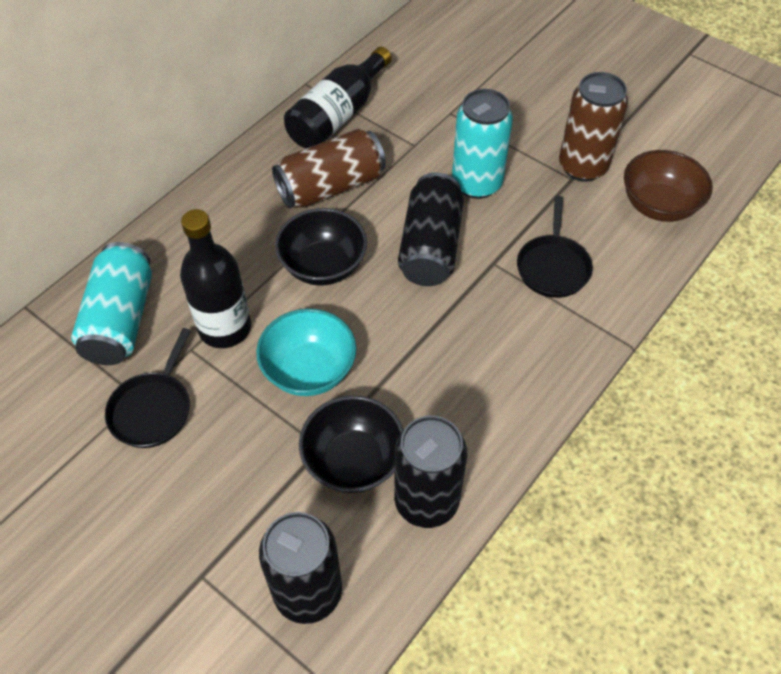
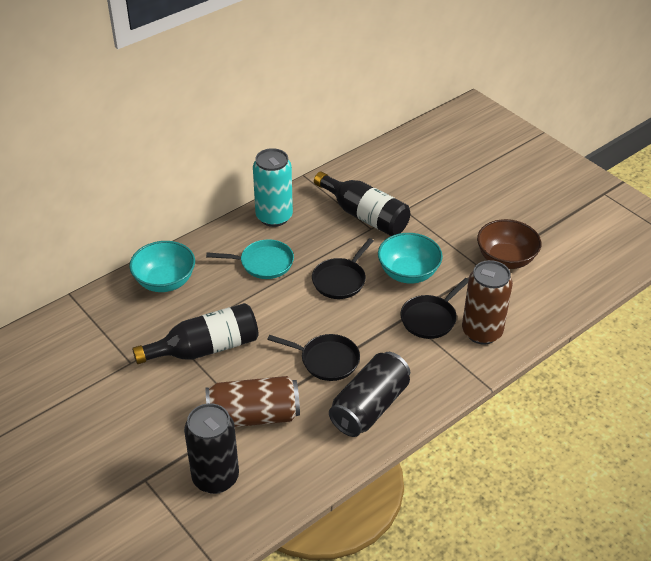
black bowl: [275,208,367,285] [299,395,403,493] = 2 -> none = 0
black can: [259,512,342,624] [394,416,467,528] [398,172,464,286] = 3 -> [184,403,239,494] [329,352,410,437] = 2
black pan: [105,328,191,448] [517,196,593,298] = 2 -> [267,334,360,381] [312,238,374,299] [400,278,469,339] = 3
turquoise bowl: [256,309,356,396] = 1 -> [129,241,195,292] [378,233,443,283] = 2
turquoise can: [71,242,152,365] [452,89,513,199] = 2 -> [253,148,293,227] = 1
turquoise pan: none = 0 -> [206,239,294,279] = 1

